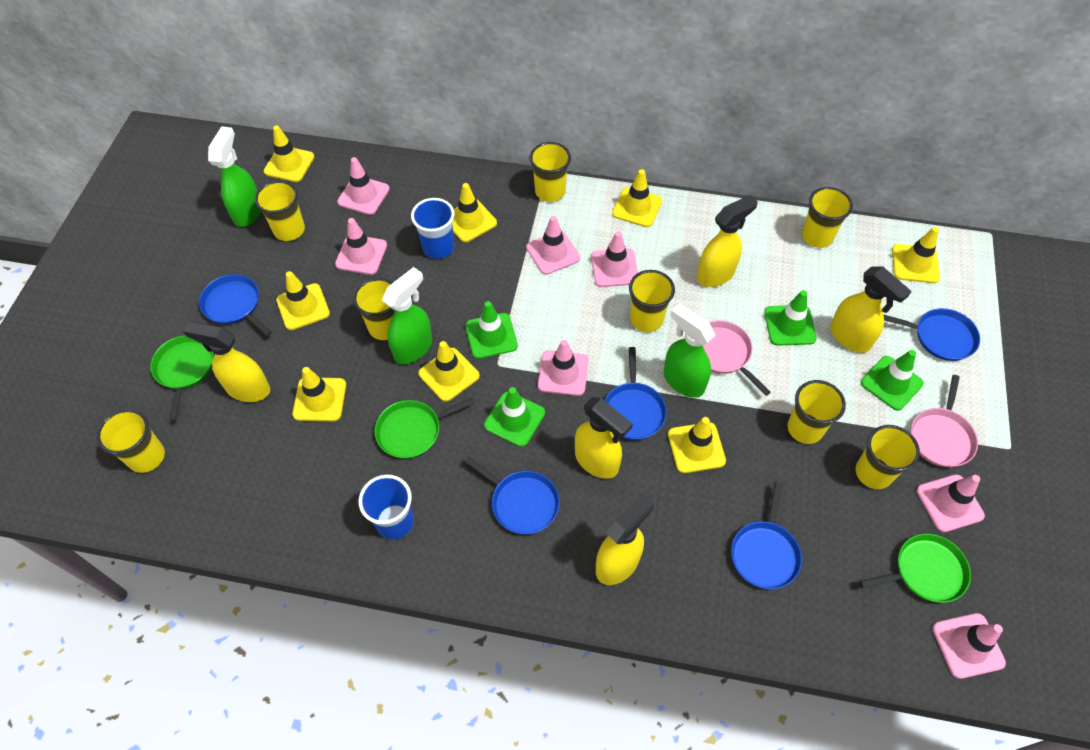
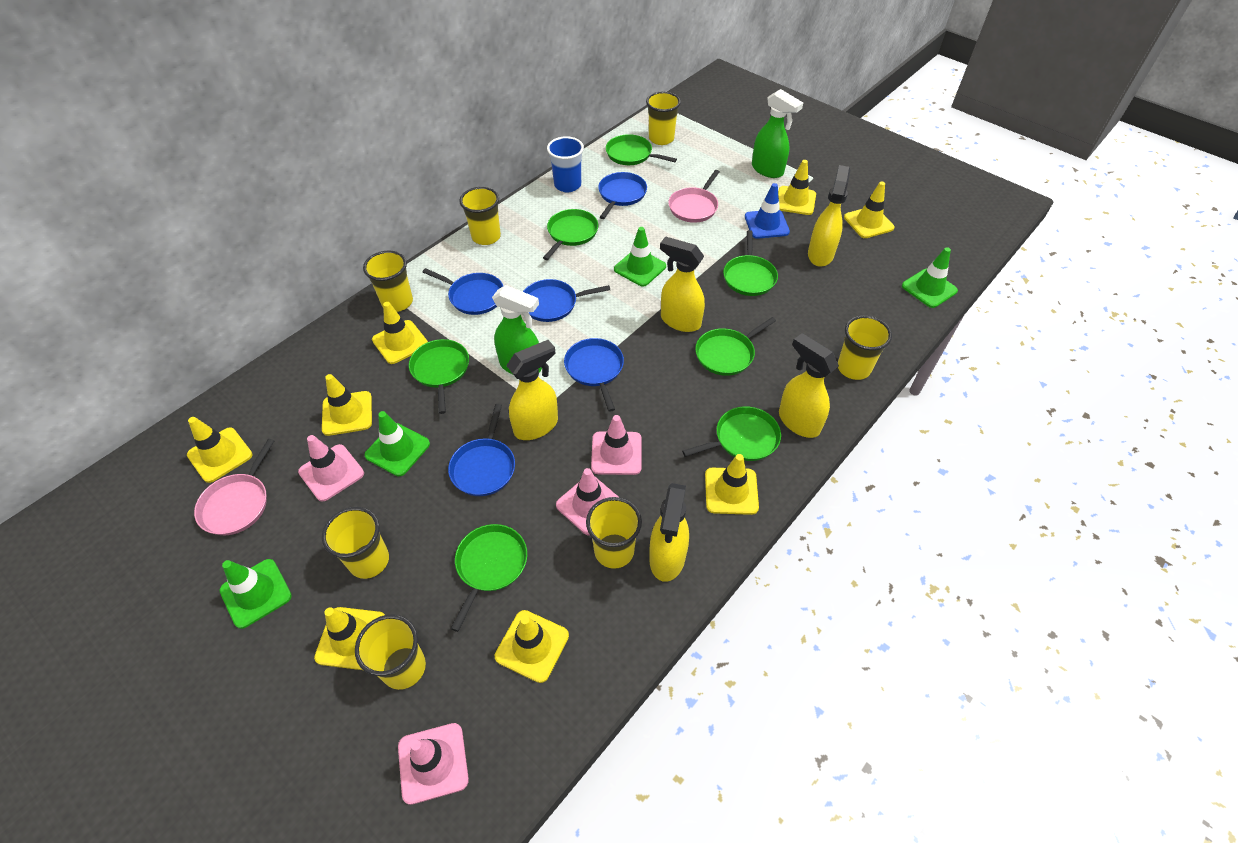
blue cup: [358,475,414,539] [411,198,454,259] = 2 -> [547,136,584,192] = 1
blue traffic cone: none = 0 -> [745,183,790,239] = 1
green pan: [150,335,213,422] [375,397,475,459] [860,534,971,603] = 3 -> [409,339,469,414] [451,524,527,632] [543,209,598,260] [606,134,677,165] [682,406,781,461] [695,317,776,376] [723,230,778,296] = 7
green spray bottle: [208,126,261,227] [382,267,432,364] [664,303,715,398] = 3 -> [492,285,542,374] [752,89,803,178] = 2
pink traffic cone: [335,218,387,275] [337,157,390,215] [526,216,580,275] [538,340,589,396] [591,231,638,287] [917,474,985,532] [932,613,1006,679] = 7 -> [298,435,364,502] [398,723,469,805] [556,468,618,536] [591,415,642,475] = 4
yellow cup: [96,409,165,473] [255,181,305,241] [353,278,395,340] [529,142,571,202] [629,270,675,332] [787,380,846,444] [802,187,853,248] [855,425,920,489] = 8 -> [322,507,389,579] [355,614,426,690] [363,251,413,312] [459,187,501,245] [586,497,642,569] [646,92,681,145] [838,315,892,380] = 7

